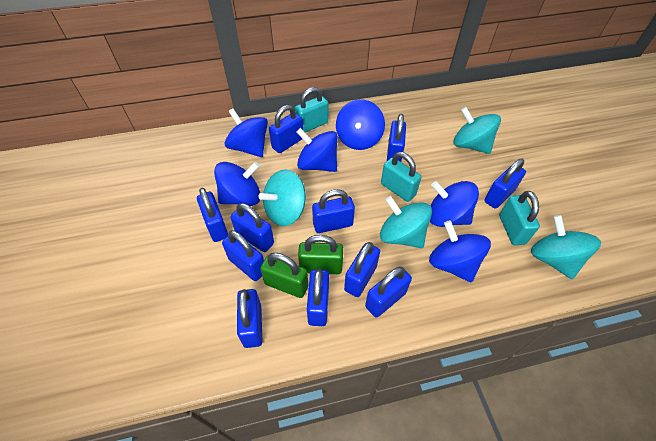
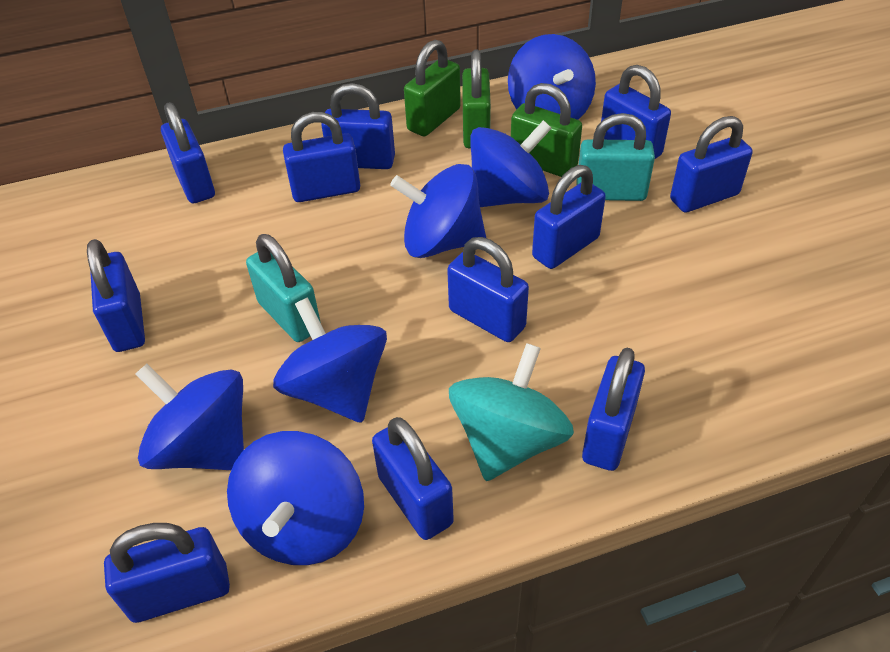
green padlock: [260,253,308,298] [298,235,343,274] = 2 -> [404,40,461,137] [462,50,491,148] [511,83,582,177] = 3
turquoise padlock: [294,87,328,132] [381,152,421,202] [499,191,540,245] = 3 -> [246,234,321,342] [576,113,655,201] = 2
turquoise spinning top: [259,169,306,226] [380,196,432,248] [454,107,501,154] [531,215,601,279] = 4 -> [449,343,574,481] = 1

